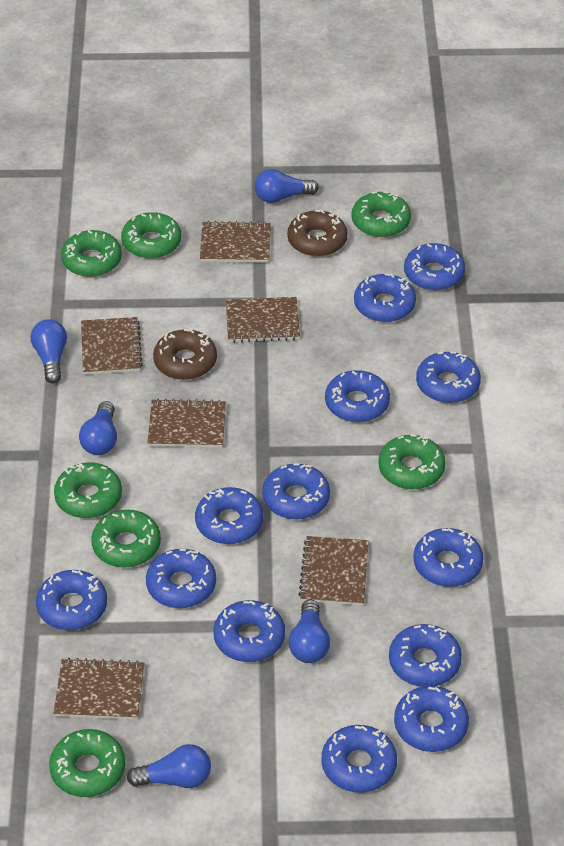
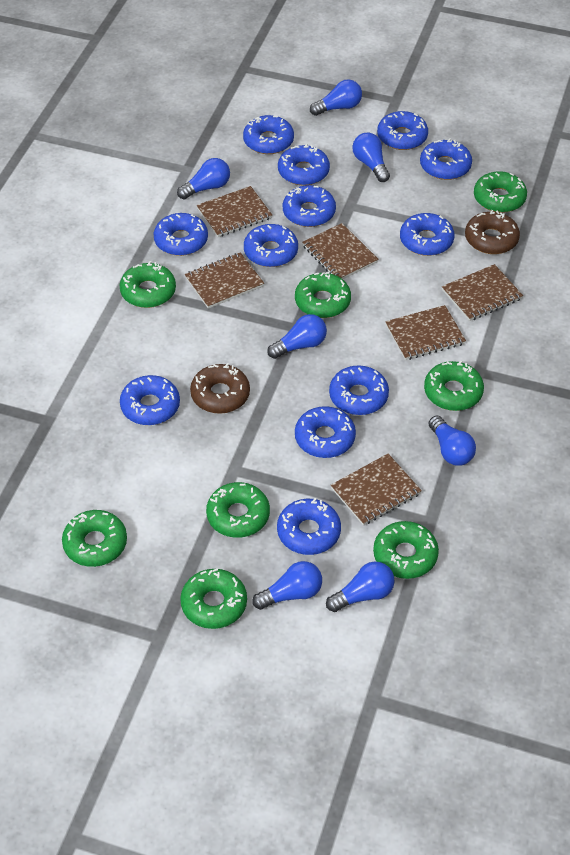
blue donut: [36,570,107,630] [146,549,216,608] [195,487,263,544] [213,600,285,662] [262,463,330,520] [322,725,397,793] [325,370,390,422] [354,273,416,322] [389,624,462,687] [394,686,469,752] [404,243,465,291] [413,528,484,587] [416,351,481,403] = 13 -> [120,375,180,425] [153,213,208,256] [243,115,294,154] [244,224,298,267] [277,498,341,555] [278,144,330,186] [283,185,336,227] [295,406,356,458] [329,365,389,415] [377,111,428,150] [400,213,455,256] [420,139,472,180] = 12
blue light bulb: [31,319,67,384] [79,401,117,455] [127,744,211,788] [254,169,319,203] [289,599,330,663] = 5 -> [177,158,230,199] [252,561,322,610] [267,314,327,359] [310,79,362,116] [326,561,395,612] [352,133,390,182] [428,416,476,466] = 7
green donut: [49,729,125,797] [54,463,122,518] [61,230,122,277] [91,510,161,568] [121,212,181,259] [351,191,411,237] [378,435,446,489] = 7 -> [62,510,127,567] [120,261,176,308] [180,569,247,629] [206,482,270,538] [295,272,351,318] [373,521,439,579] [424,361,484,411] [474,171,527,213] = 8

